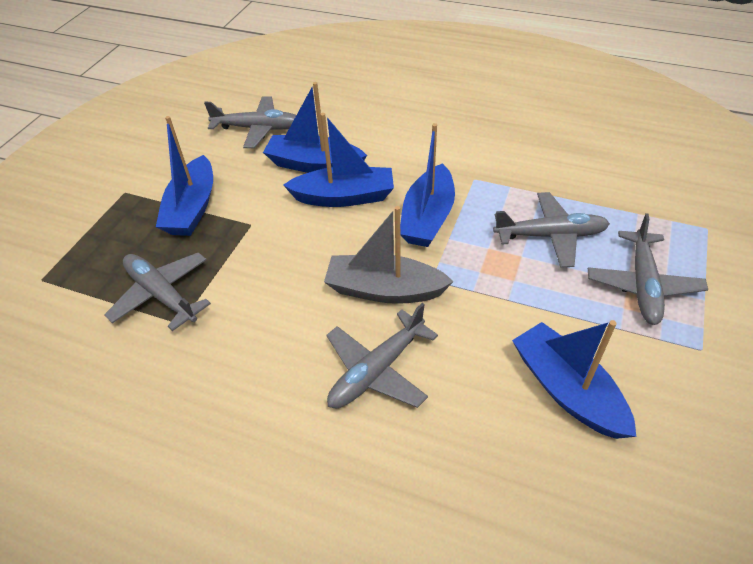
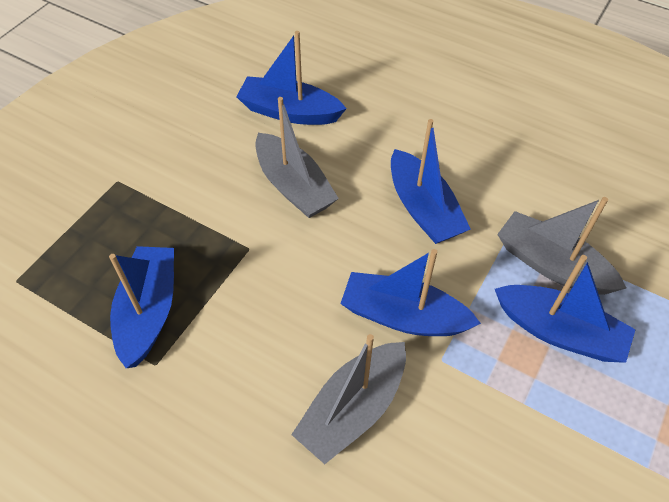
grey boat: [324,206,454,304] = 1 -> [255,97,339,218] [291,334,406,464] [497,197,626,295] = 3
grey plane: [104,252,211,331] [204,96,296,148] [326,303,438,408] [493,192,610,268] [588,213,708,325] = 5 -> none = 0

